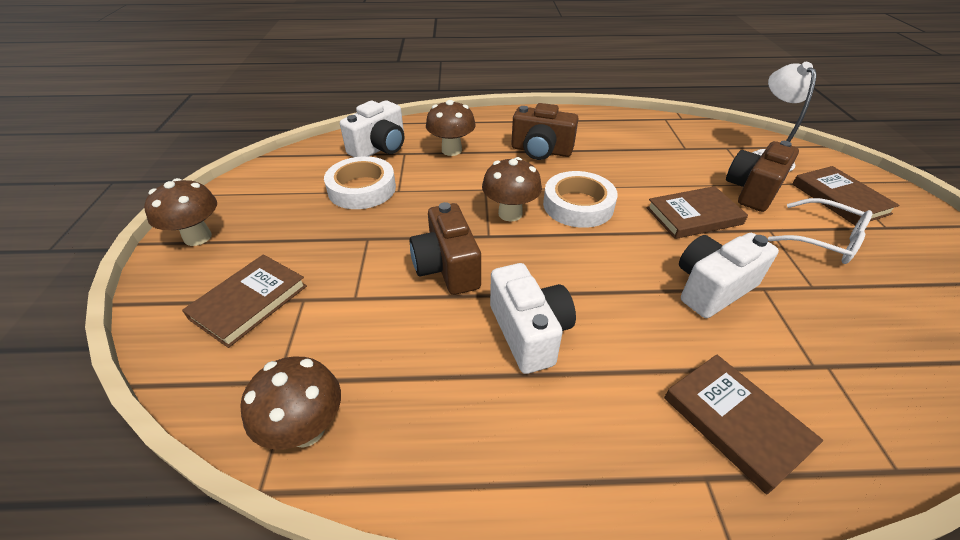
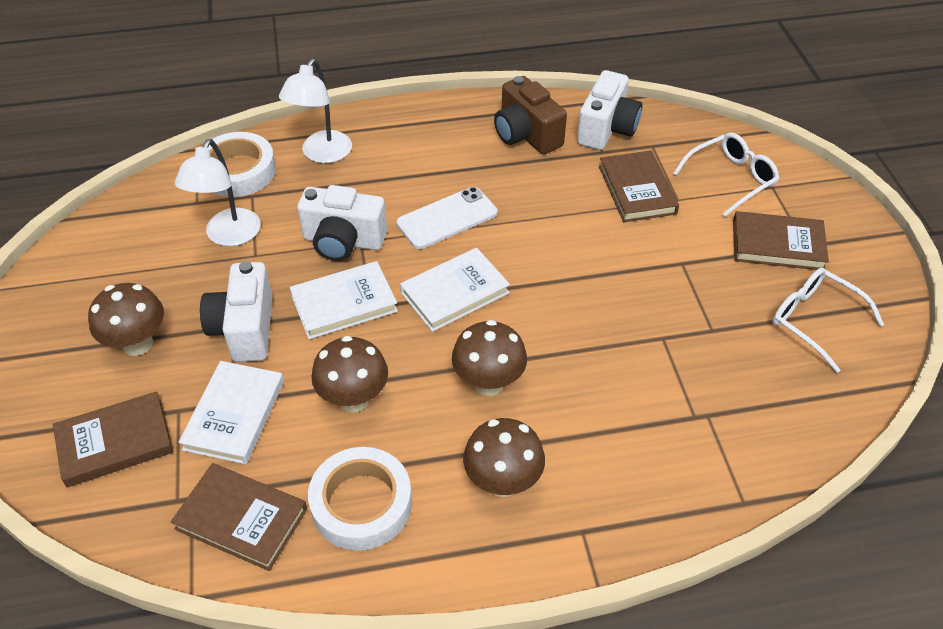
brown camera: [410,202,481,295] [511,103,578,160] [726,141,799,212] = 3 -> [494,76,567,154] = 1
white book: none = 0 -> [178,361,284,464] [290,261,398,339] [400,248,510,332] = 3
white glasses: [768,198,873,264] = 1 -> [673,132,779,217] [773,268,884,373] = 2
white lamp: [752,62,817,172] = 1 -> [175,139,261,246] [279,59,352,163] = 2
white phone: none = 0 -> [396,187,497,249] = 1

